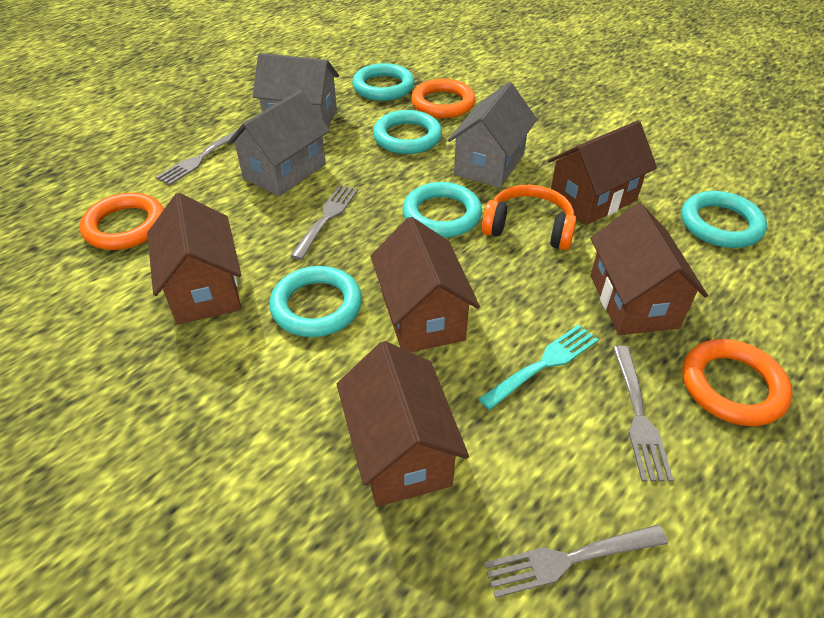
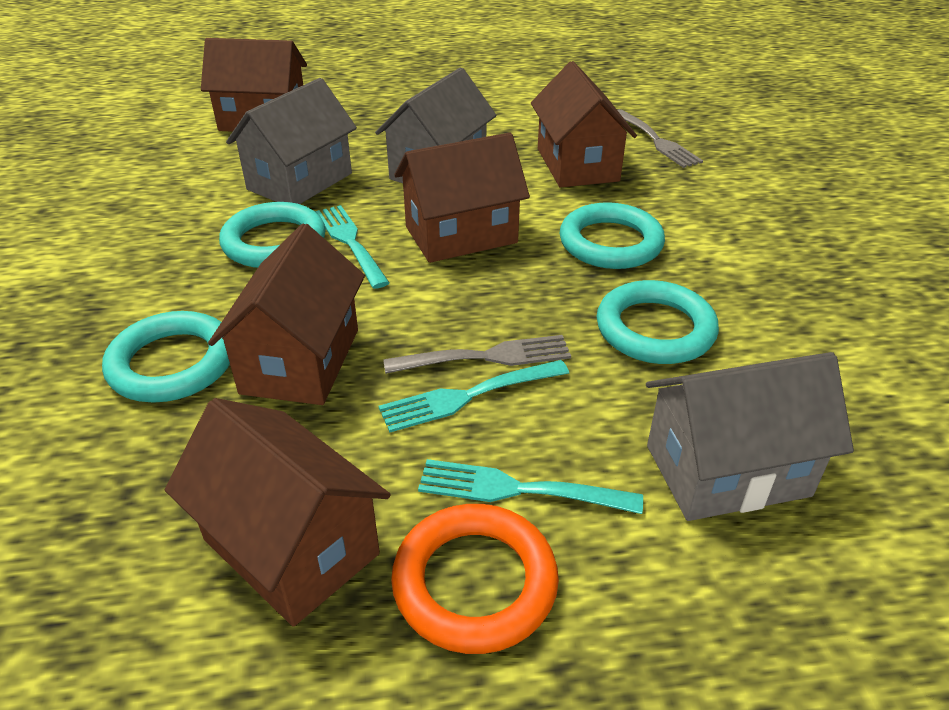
grey fork: [156,129,238,185] [290,185,358,260] [484,525,668,598] [613,346,673,482] = 4 -> [383,335,571,374] [618,109,703,168] = 2
orange headphones: [482,185,577,250] = 1 -> none = 0
orange ring: [80,192,164,250] [411,79,476,118] [682,339,793,426] = 3 -> [391,504,559,654] = 1
turquoise fork: [478,325,599,410] = 1 -> [316,205,390,289] [379,360,569,433] [418,459,643,514] = 3
turquoise ring: [269,266,362,337] [352,63,415,101] [373,110,442,154] [402,182,482,238] [681,191,767,248] = 5 -> [102,311,230,402] [219,202,326,268] [559,202,665,269] [597,280,719,364] = 4

